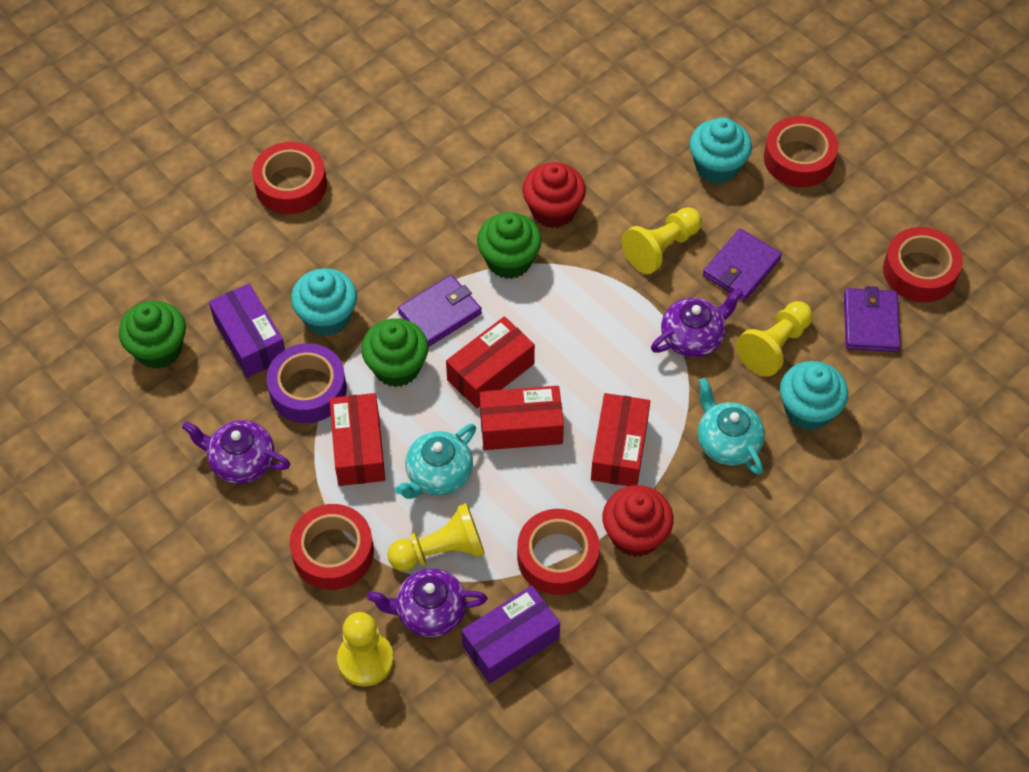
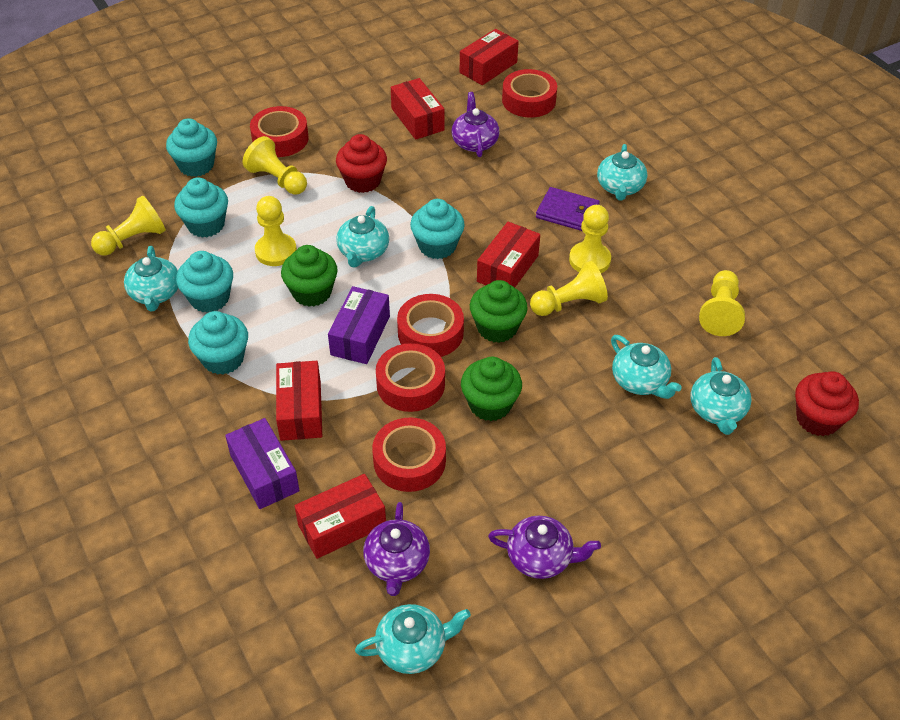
purple tape: [267,343,347,423] = 1 -> none = 0
purple wallet: [398,275,482,347] [703,229,782,301] [844,286,901,352] = 3 -> [536,187,600,231] = 1
red box: [329,393,385,486] [446,316,535,408] [479,386,564,450] [591,393,650,486] = 4 -> [276,361,322,441] [295,474,386,559] [391,78,445,140] [460,29,519,85] [477,222,540,288] = 5
turquoise cupcake: [291,268,357,336] [689,117,752,184] [780,361,848,430] = 3 -> [166,118,217,177] [174,177,228,238] [176,251,233,313] [188,311,248,375] [410,199,465,259] = 5
turquoise teapot: [395,424,476,499] [698,378,765,475] = 2 -> [124,246,178,312] [336,206,389,268] [355,604,471,674] [597,144,647,201] [611,335,682,399] [690,357,752,435] = 6
yellow pawn: [337,612,394,687] [387,503,485,571] [622,207,702,274] [736,301,813,376] = 4 -> [91,196,166,256] [243,136,307,195] [255,196,297,266] [530,261,608,316] [569,205,611,273] [699,270,745,336] = 6

